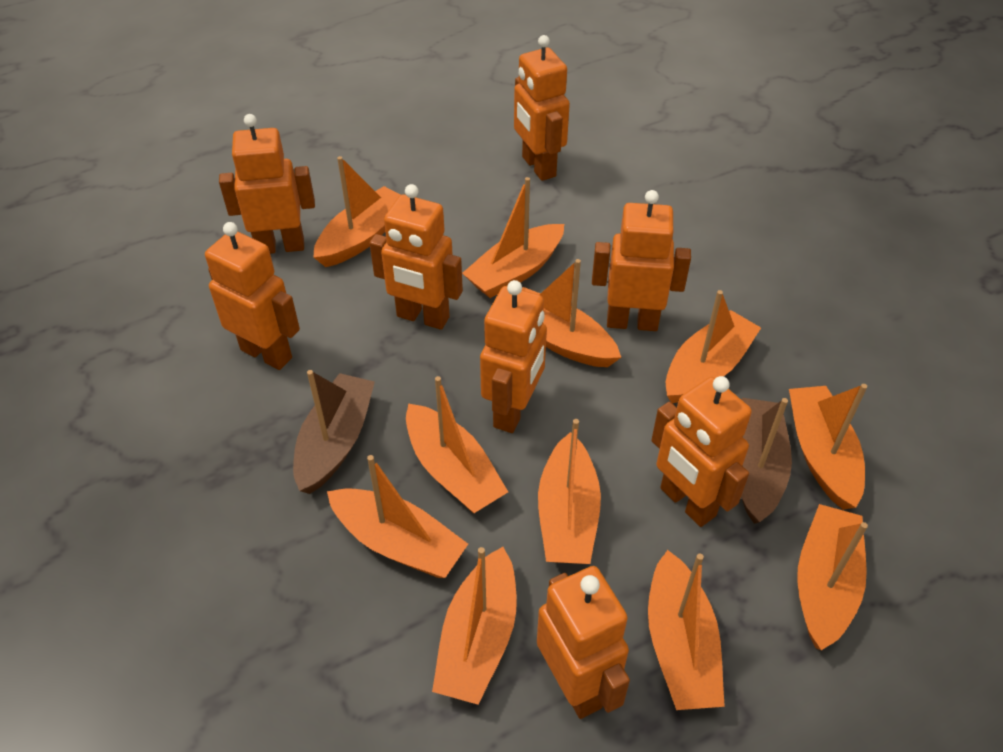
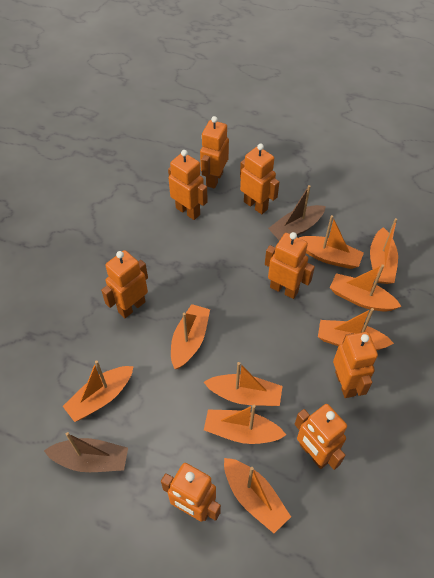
orange boat: [314,156,400,267] [327,455,468,578] [406,376,508,513] [432,547,517,705] [462,177,564,298] [522,259,621,367] [538,419,601,564] [648,550,725,710] [666,290,761,403] [789,384,867,510] [797,504,868,650] = 11 -> [63,361,134,422] [171,304,210,369] [204,362,283,406] [204,405,286,444] [224,458,291,533] [299,215,364,269] [318,308,394,350] [330,265,402,312] [370,218,398,284] = 9

